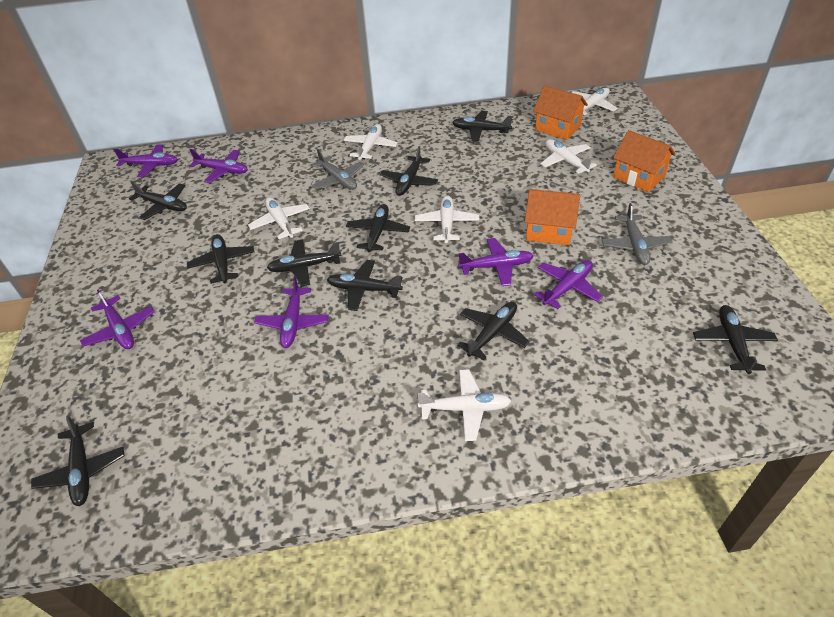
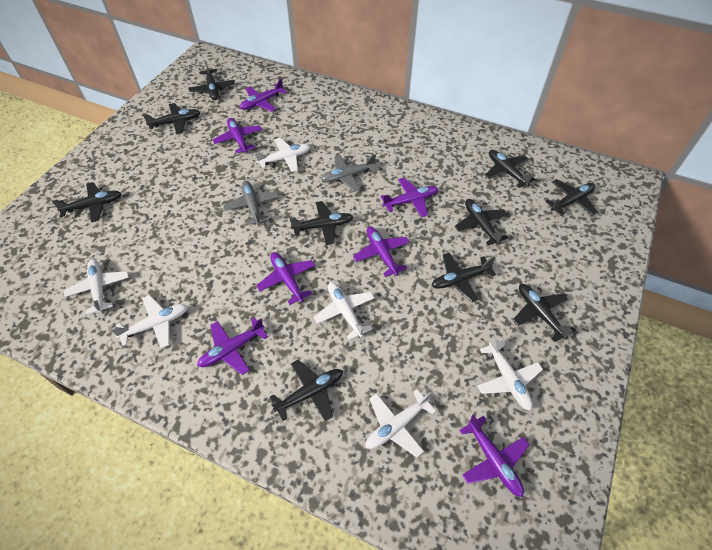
orange house: [525,189,581,246] [533,85,588,140] [613,130,676,192] = 3 -> none = 0
purple plane: [80,289,155,349] [113,144,178,177] [189,149,248,183] [254,276,329,348] [458,238,534,286] [534,260,603,309] = 6 -> [197,318,268,375] [213,118,262,154] [240,78,287,112] [256,252,315,305] [353,227,410,277] [381,178,438,217] [460,414,529,497] = 7

